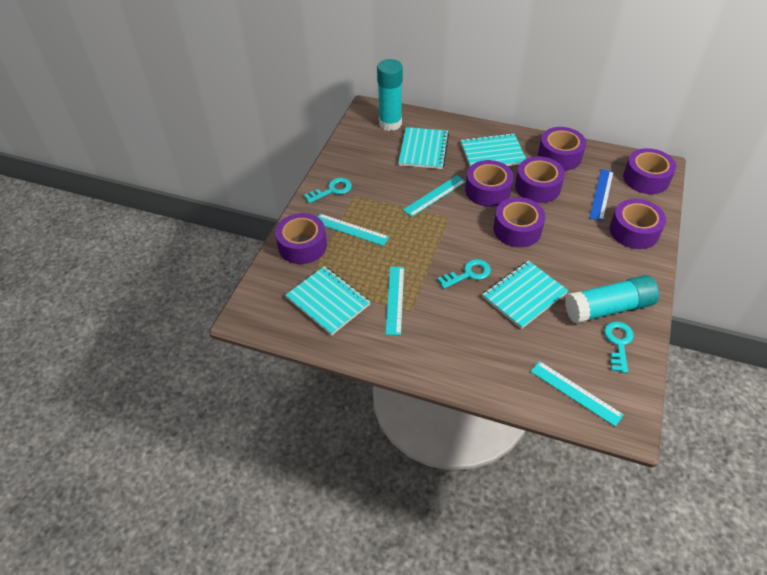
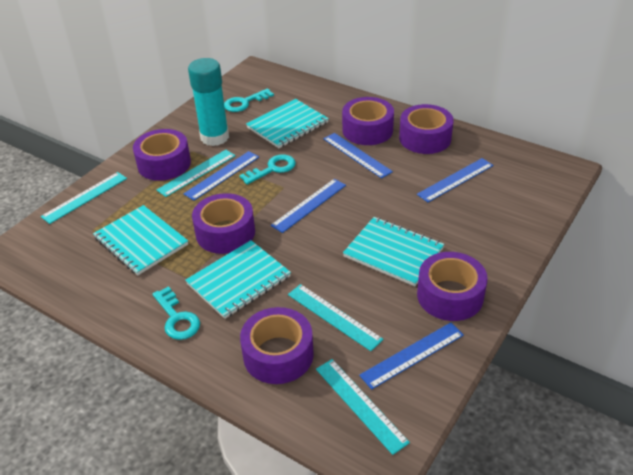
blue ruler: [589,169,614,221] = 1 -> [184,151,259,200] [271,179,346,233] [323,133,393,178] [359,322,464,390] [417,158,493,202] = 5
purple tape: [275,213,327,264] [465,160,514,207] [493,197,545,247] [515,156,565,203] [538,127,586,171] [610,199,666,249] [623,148,676,194] = 7 -> [133,129,191,181] [192,193,255,254] [240,307,314,384] [342,97,394,145] [399,104,454,154] [417,252,488,321] = 6
turquoise glue stick: [377,59,403,131] [565,275,659,324] = 2 -> [188,58,229,146] = 1

